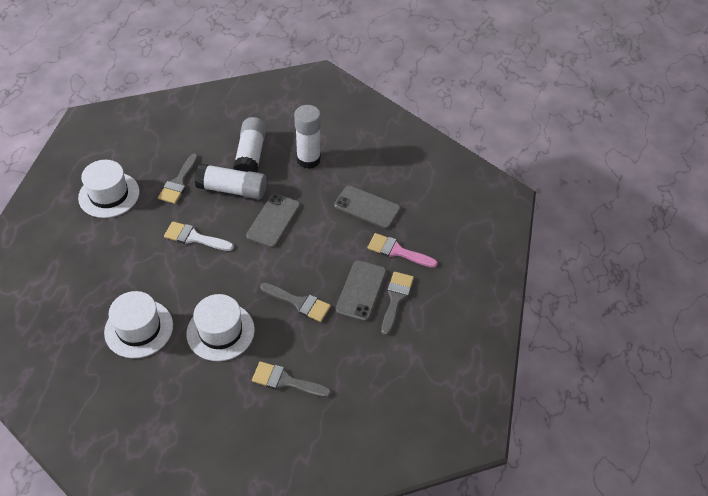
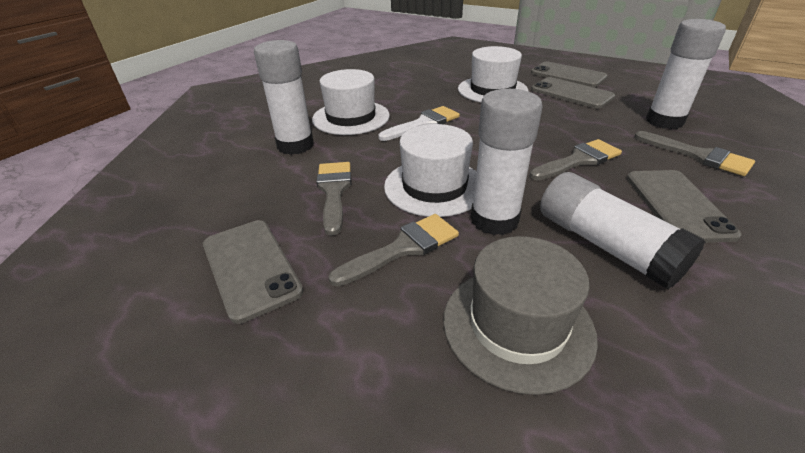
grey hat: none = 0 -> [443,236,598,395] = 1
grey phone: [246,194,300,248] [334,186,401,229] [336,260,386,322] = 3 -> [203,220,303,324] [531,61,608,87] [531,77,615,109] [627,170,741,243] = 4
pink brush: [368,233,438,268] = 1 -> none = 0
white glue stick: [195,163,266,199] [233,117,267,173] [294,105,321,169] = 3 -> [254,40,314,155] [471,89,543,235] [540,172,705,289] [646,19,726,129] = 4

